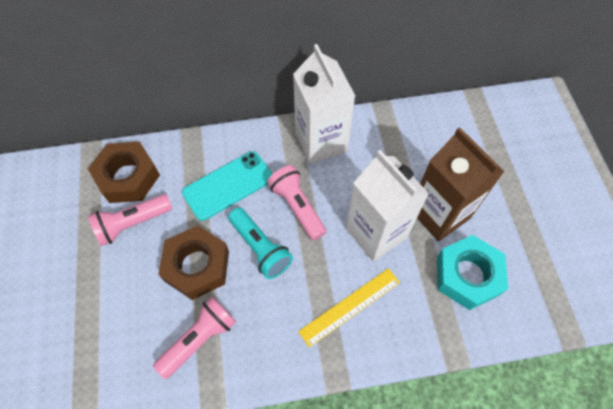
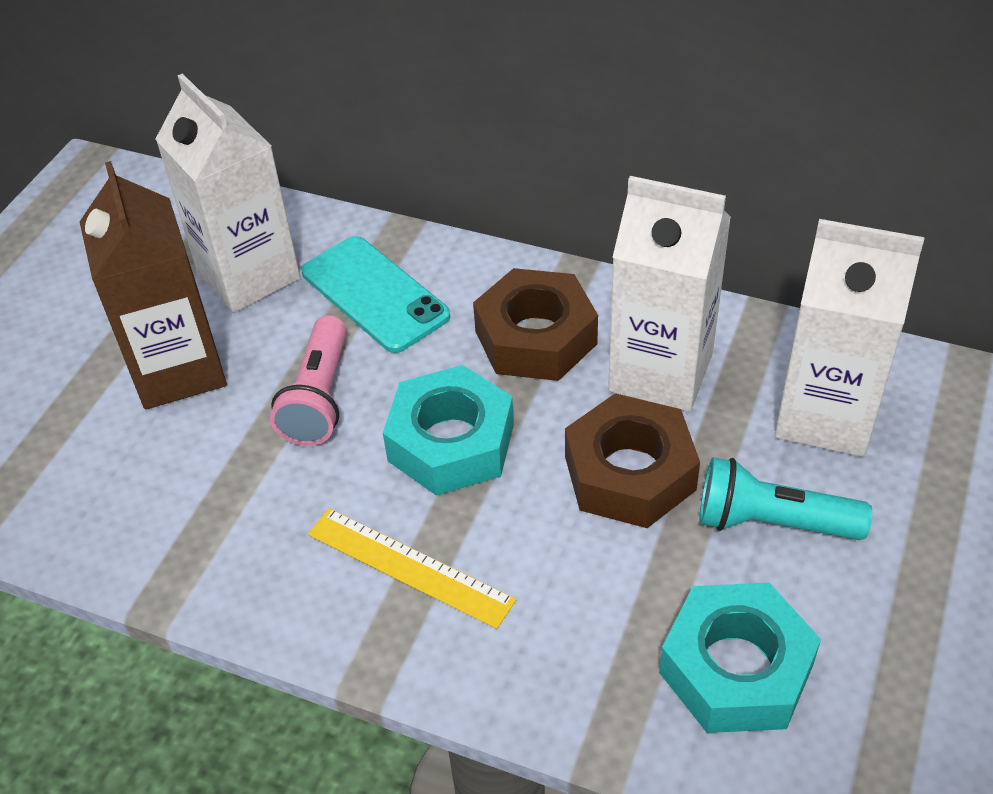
pink flashlight: [88,194,173,246] [153,297,236,379] [267,165,326,241] = 3 -> [270,315,347,446] = 1
turquoise nut: [437,235,508,310] = 1 -> [383,365,514,496] [659,582,821,733] = 2
white carton: [293,44,355,164] [346,150,429,262] = 2 -> [155,73,300,313] [608,176,731,412] [775,219,925,457] = 3

